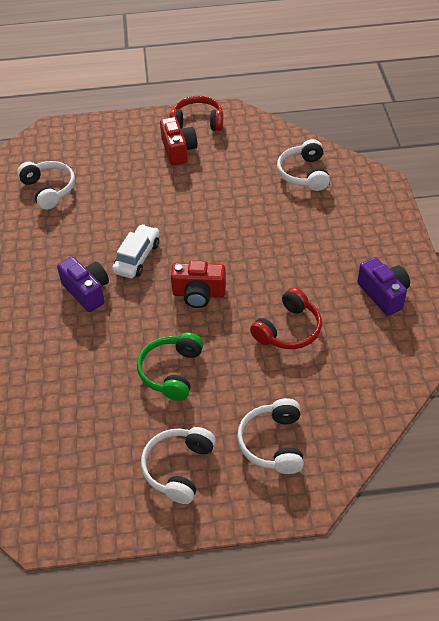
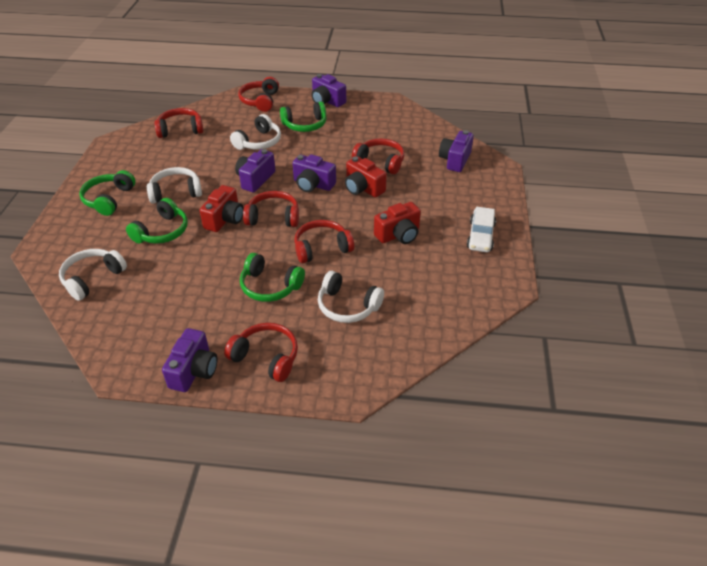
green headphones: [137,332,203,401] = 1 -> [79,170,136,216] [126,198,188,244] [240,253,305,302] [280,101,327,132] = 4
purple camera: [57,257,109,312] [357,257,410,316] = 2 -> [162,328,217,392] [235,149,275,192] [292,154,336,192] [312,74,346,107] [439,130,474,172] = 5
red camera: [160,117,198,165] [171,261,226,308] = 2 -> [199,185,244,232] [345,156,387,198] [374,202,421,244] = 3
red headphones: [169,96,223,131] [250,287,322,349] = 2 -> [154,108,203,138] [224,323,298,382] [238,77,279,112] [243,191,299,227] [294,220,354,263] [352,138,405,174] = 6

